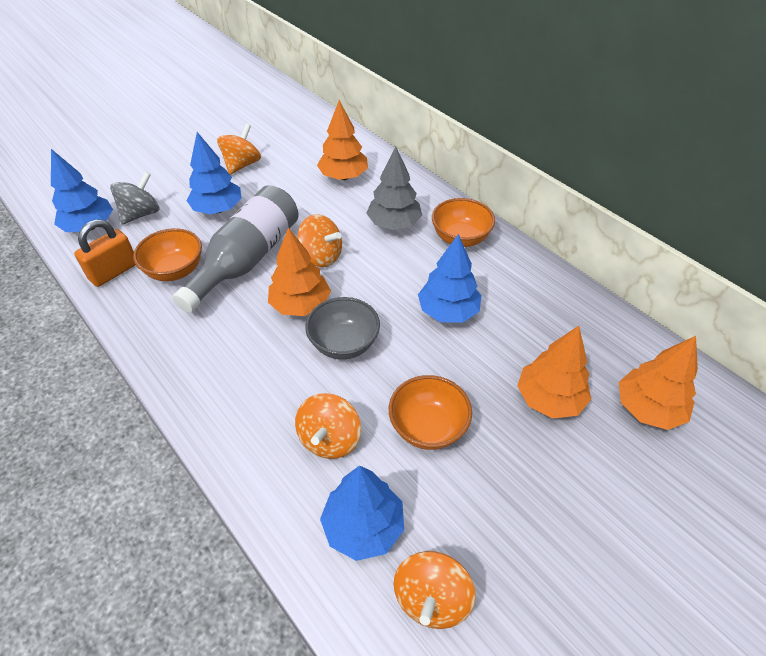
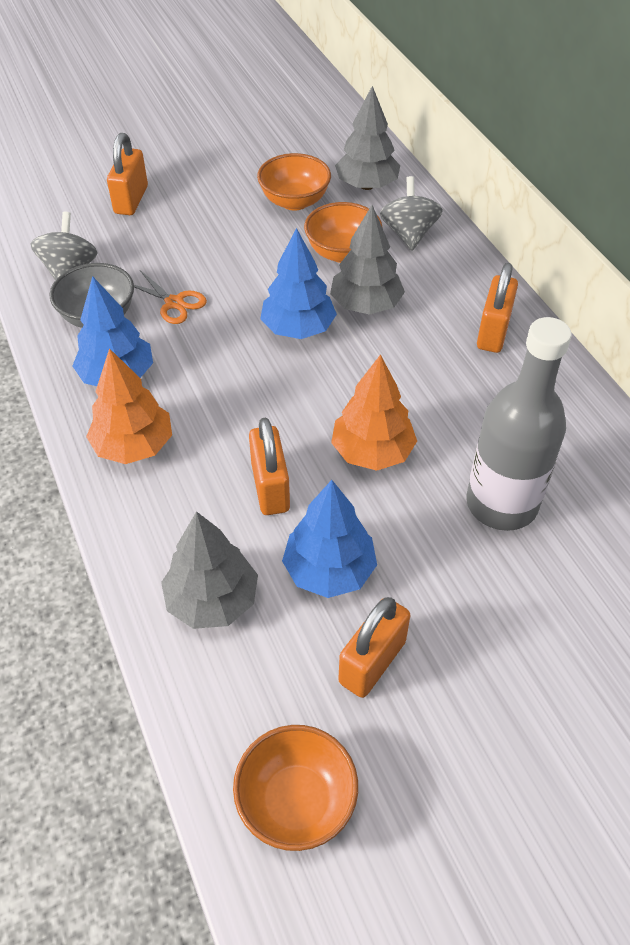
blue tree: [51,149,113,232] [186,132,242,214] [320,465,404,561] [418,234,482,323] = 4 -> [73,276,153,386] [260,228,337,339] [282,480,377,598] = 3
grey spinning top: [110,172,159,224] = 1 -> [30,211,98,280] [380,176,443,250] = 2
grey tree: [366,147,422,230] = 1 -> [161,511,258,629] [330,205,405,315] [335,86,400,190] = 3
orange padlock: [74,219,135,287] = 1 -> [107,133,148,215] [249,418,290,515] [338,597,411,698] [477,263,518,353] = 4
orange scissors: none = 0 -> [134,270,207,324] = 1
orange spinning top: [217,124,261,174] [295,393,361,459] [297,214,342,267] [394,551,476,629] = 4 -> none = 0
orange tree: [268,227,331,316] [317,100,368,180] [517,326,591,419] [619,336,698,430] = 4 -> [86,348,172,464] [331,354,417,471] = 2

